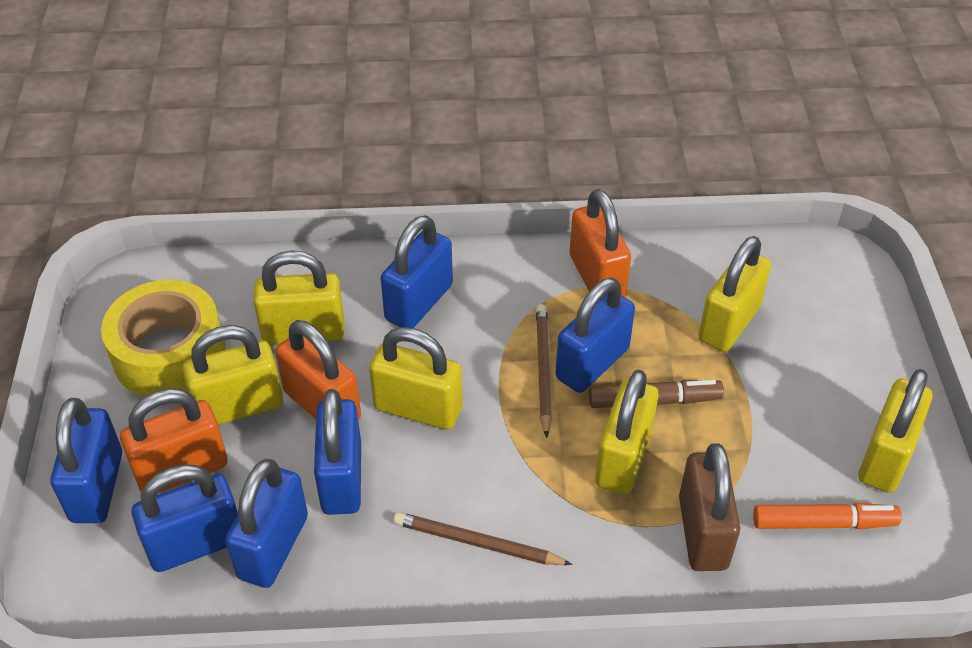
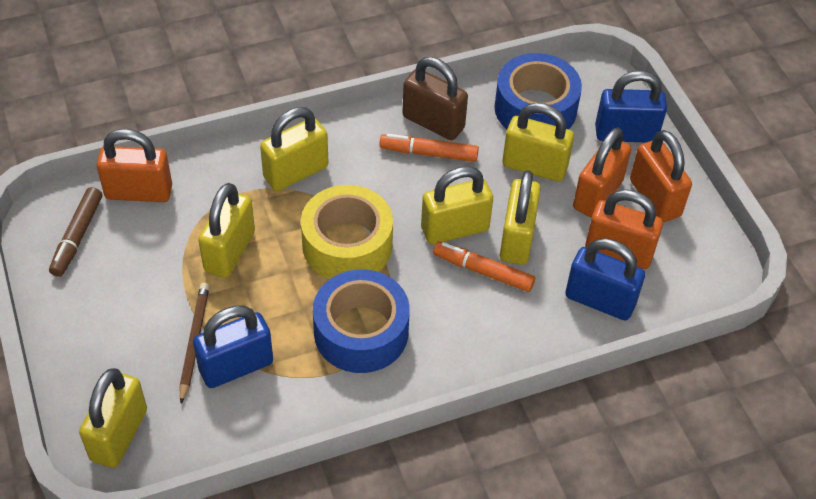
blue padlock: [50,398,122,523] [131,465,238,572] [225,459,308,588] [314,389,361,515] [381,215,453,328] [555,278,635,393] = 6 -> [193,305,273,388] [565,238,645,321] [595,71,667,142] = 3
blue tape: none = 0 -> [313,269,410,373] [494,53,582,129] = 2
brown pencil: [393,512,572,565] [536,304,552,438] = 2 -> [179,283,210,404] = 1
orange marker: [753,503,902,529] = 1 -> [379,134,479,162] [433,241,535,292] = 2
orange padlock: [120,388,228,493] [275,320,361,420] [570,189,631,297] = 3 -> [96,129,172,202] [573,128,632,218] [585,189,663,269] [630,130,692,222] = 4

